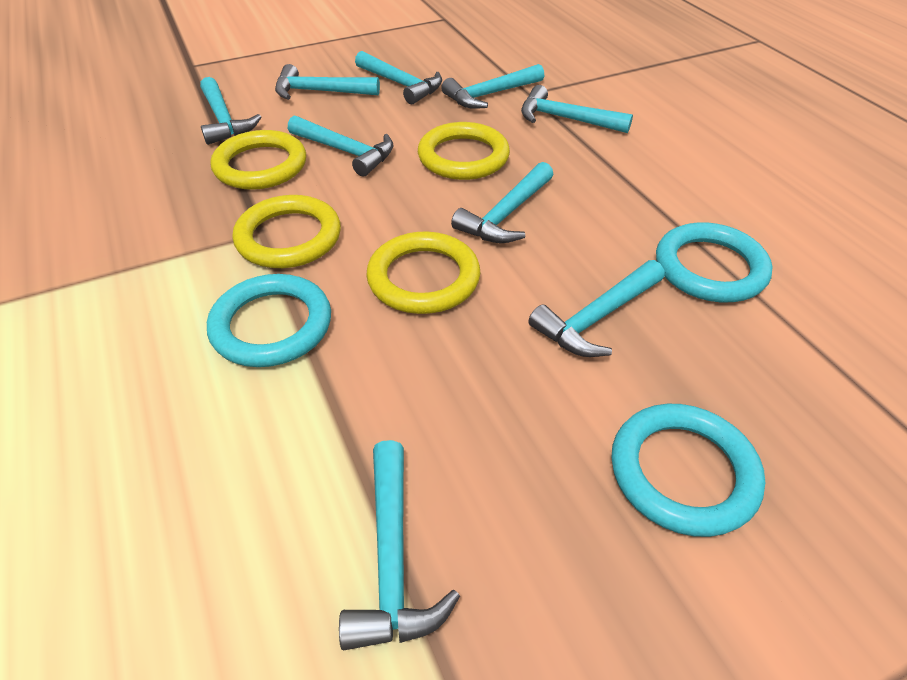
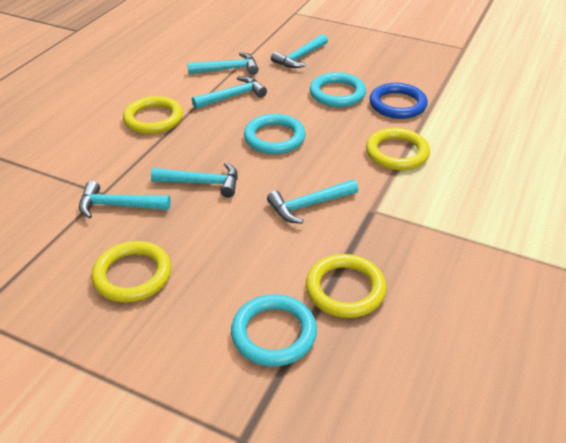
blue ring: none = 0 -> [369,83,428,119] = 1
turquoise hammer: [200,77,261,145] [275,64,380,100] [288,115,393,176] [339,440,460,650] [355,51,442,104] [441,64,544,109] [451,162,554,243] [521,85,633,133] [528,260,665,357] = 9 -> [79,181,171,219] [151,162,238,197] [187,52,259,75] [192,76,267,109] [267,179,358,224] [271,34,328,68] = 6

